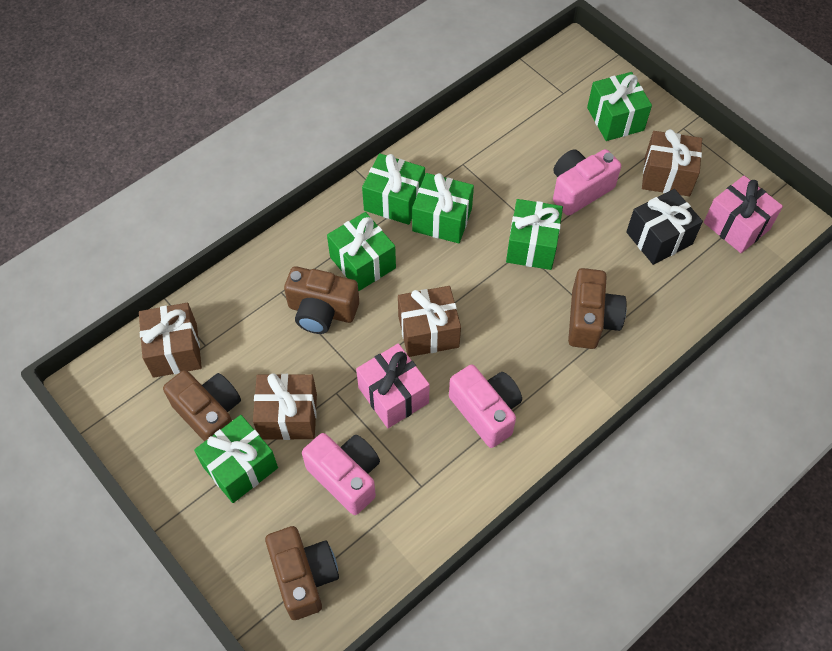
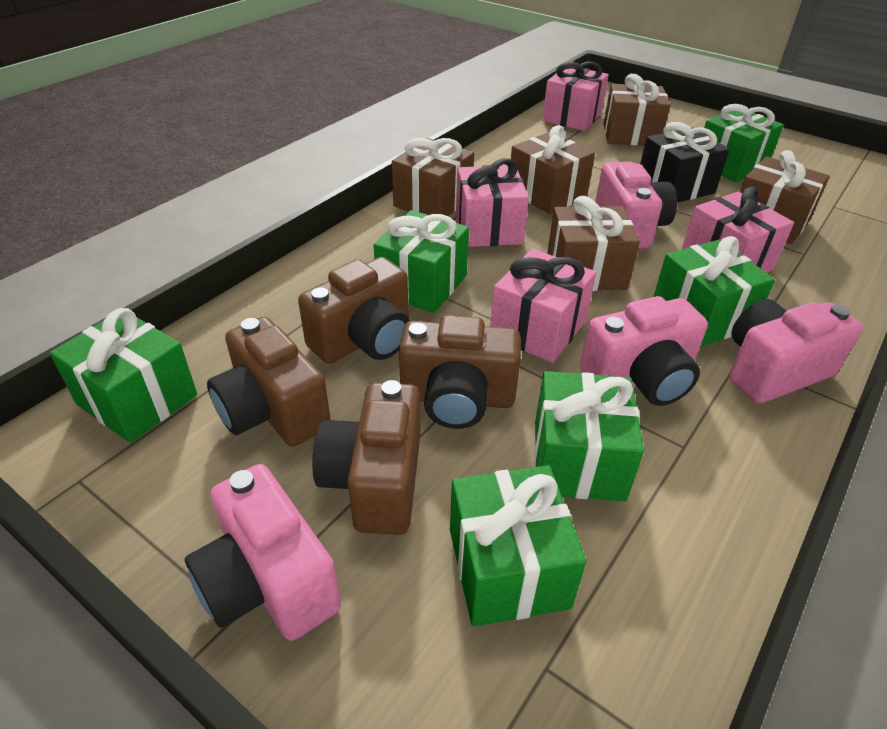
brown gift: [139,303,202,378] [253,374,317,440] [398,286,461,357] [642,129,702,197] = 4 -> [392,138,474,216] [511,125,595,214] [547,196,640,291] [603,74,670,146] [740,150,830,244] = 5
pink camera: [302,433,380,515] [449,364,522,448] [553,149,621,216] = 3 -> [185,464,341,641] [580,296,708,406] [595,162,677,249] [729,299,863,403] = 4
pink gift: [356,343,430,428] [704,176,783,253] = 2 -> [456,158,529,247] [490,249,596,363] [542,62,609,131] [682,187,794,273] = 4

